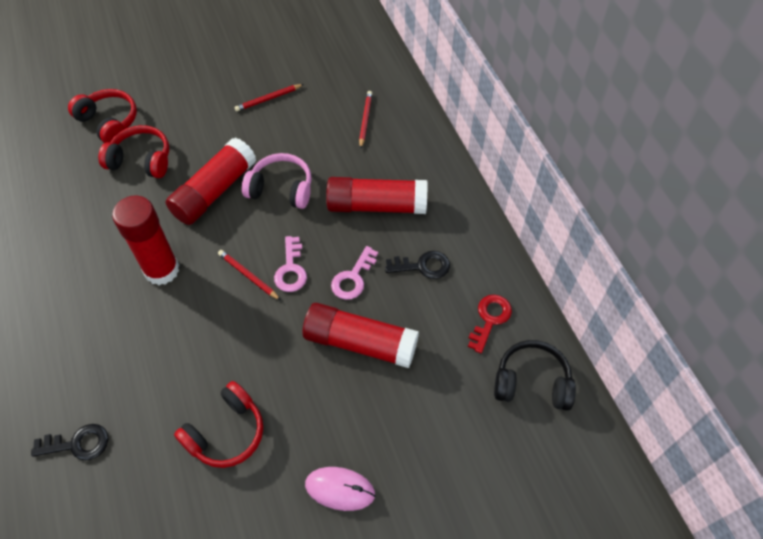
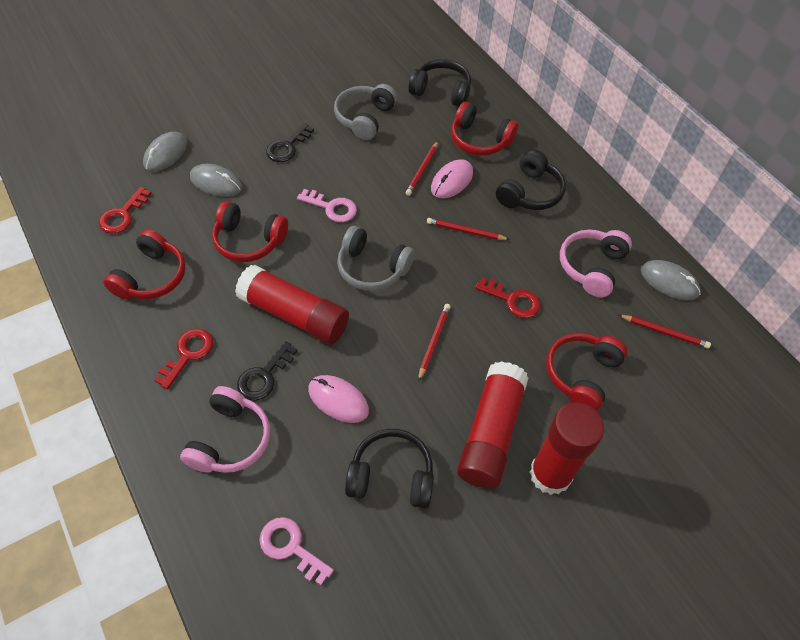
black headphones: [494,340,576,411] = 1 -> [345,429,434,509] [409,59,471,107] [496,149,566,210] = 3
grey headphones: none = 0 -> [334,84,397,140] [337,226,415,291] = 2
grey mouse: none = 0 -> [143,132,187,172] [190,164,242,197] [641,260,701,300] = 3
pink headphones: [242,153,312,209] = 1 -> [180,386,270,473] [560,230,632,297] = 2
pink mouse: [305,467,375,511] = 1 -> [308,375,369,423] [431,159,473,198] = 2
red glue stick: [112,195,179,285] [166,138,256,225] [303,303,419,368] [326,177,427,214] = 4 -> [235,265,349,344] [457,361,529,489] [529,402,604,495] = 3
red headphones: [68,89,137,143] [98,125,169,178] [174,381,263,468] = 3 -> [104,229,186,300] [212,201,288,262] [451,102,518,156] [546,333,627,411] = 4
red key: [468,295,512,353] = 1 -> [99,187,152,234] [154,329,213,389] [475,277,541,318] = 3
red pencil: [218,250,281,300] [234,84,304,111] [359,91,372,149] = 3 -> [406,141,438,196] [418,304,451,382] [427,218,510,240] [619,315,711,349] = 4

